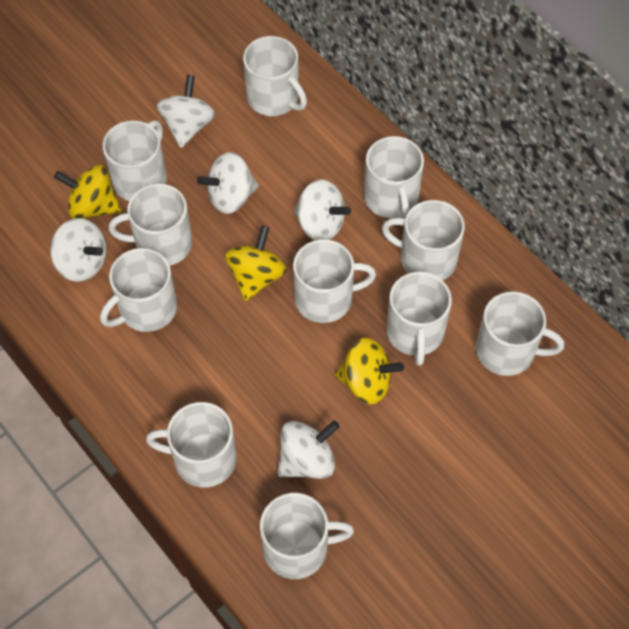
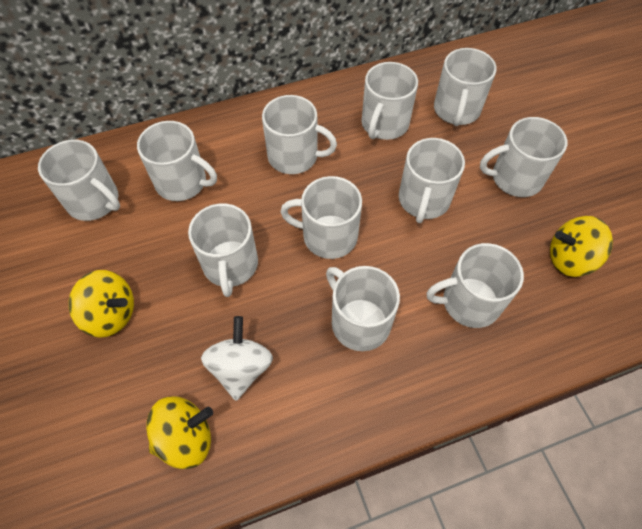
white spinning top: [50,218,106,282] [156,75,216,148] [197,152,259,214] [278,421,340,479] [294,180,351,240] = 5 -> [201,316,273,401] = 1

